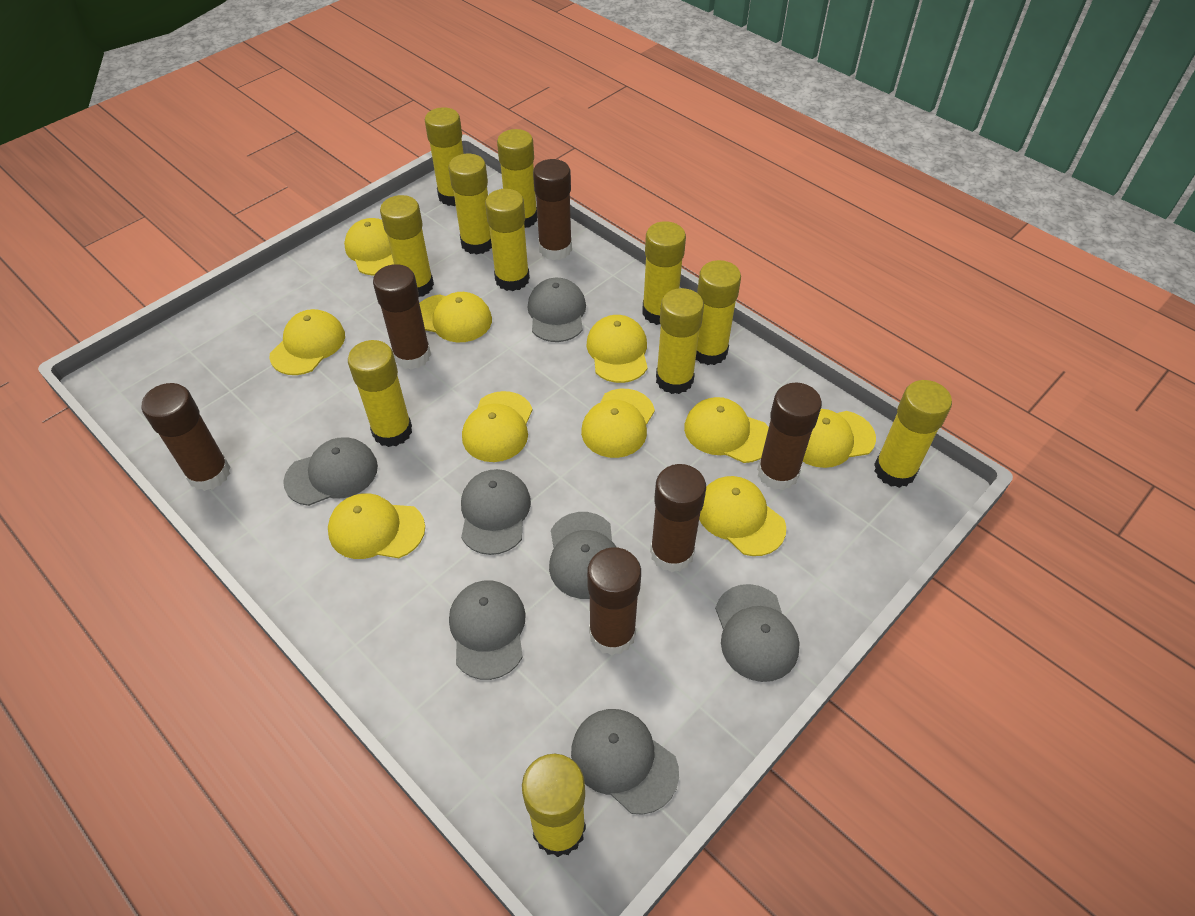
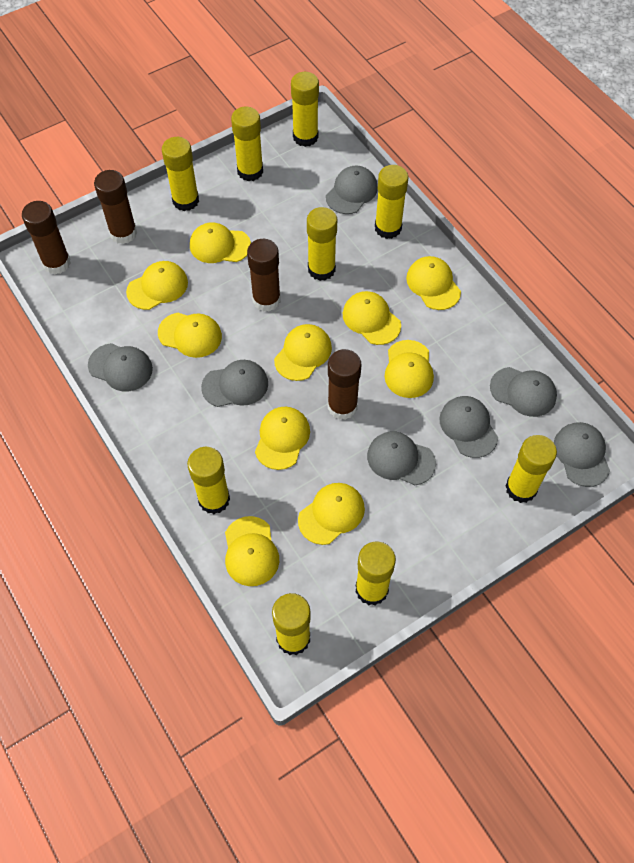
brown glue stick: [142,383,230,491] [373,264,431,370] [533,159,572,260] [587,547,641,655] [650,464,706,572] [758,383,822,490] = 6 -> [22,201,71,274] [94,170,137,244] [247,239,281,311] [328,349,361,420] = 4
yellow glue stick: [348,340,412,447] [380,195,434,297] [425,107,464,206] [449,154,492,255] [485,189,530,291] [497,129,537,228] [522,754,586,857] [642,221,686,325] [656,288,704,394] [696,260,741,365] [874,380,952,488] = 11 -> [162,137,199,211] [187,447,230,514] [231,107,263,182] [272,593,311,655] [291,72,319,147] [307,207,337,281] [356,542,396,606] [375,165,408,239] [505,435,557,503] = 9

